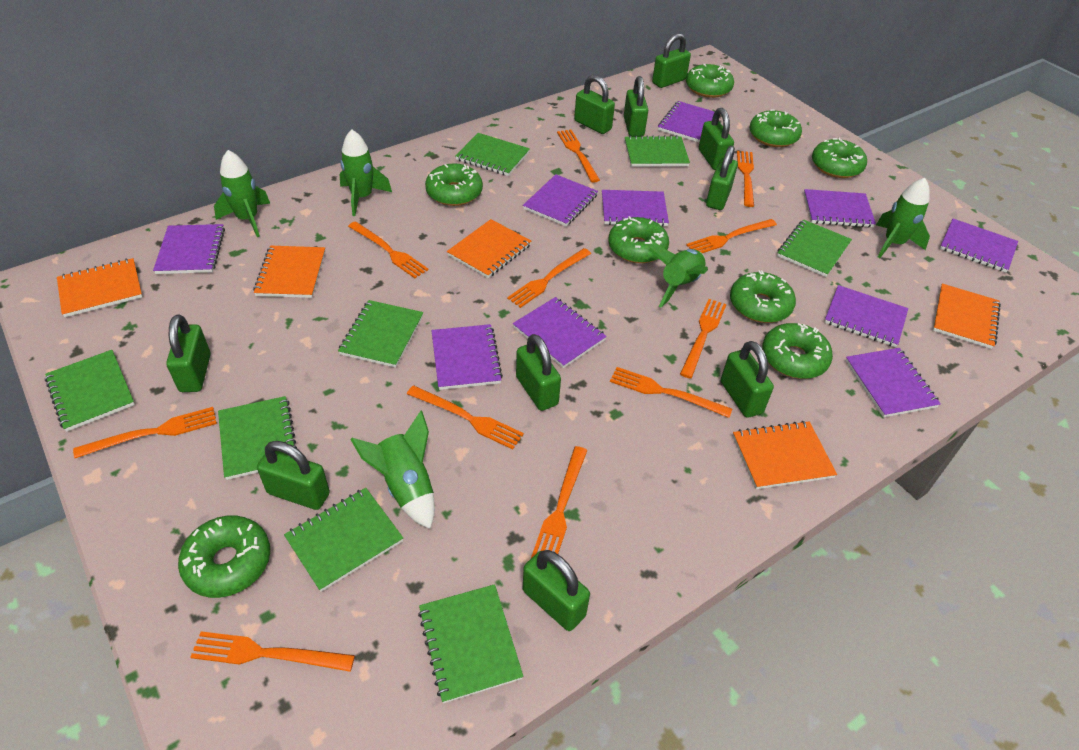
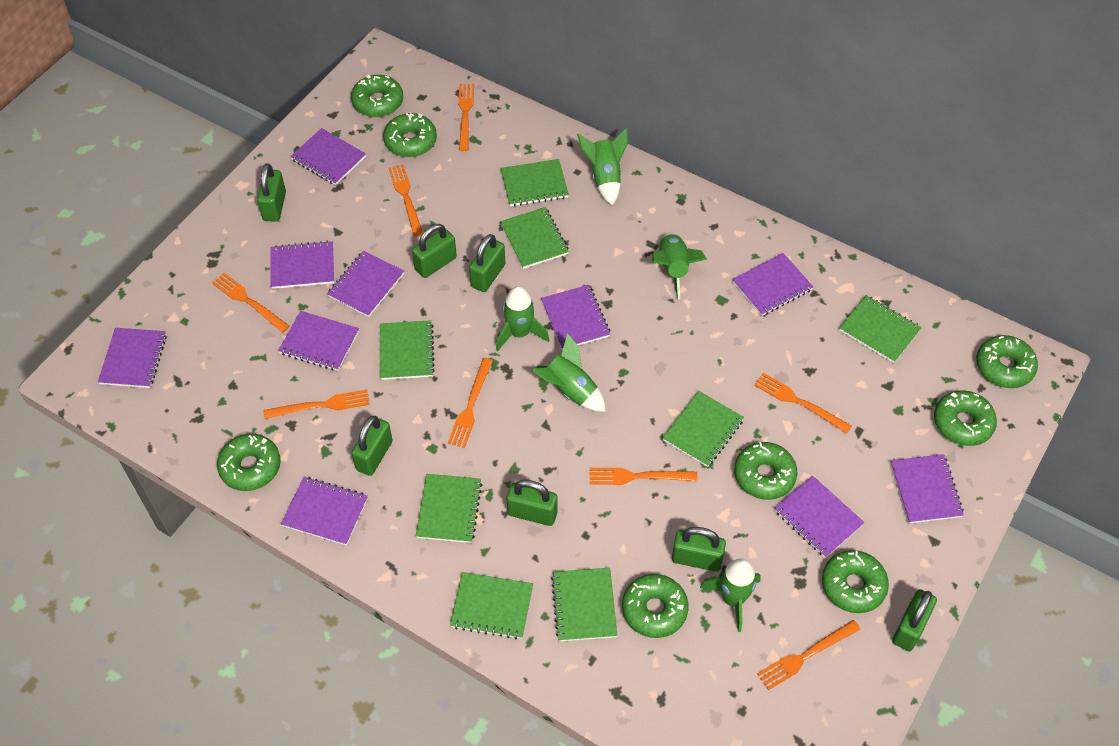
green padlock: [166,314,211,392] [257,441,330,510] [516,334,561,411] [523,550,590,631] [574,75,615,134] [624,76,648,137] [652,33,691,88] [699,108,734,170] [706,146,738,210] [721,341,774,418] = 10 -> [257,163,286,222] [352,416,392,476] [412,224,457,278] [469,234,506,292] [507,480,558,526] [672,527,726,572] [892,589,937,651] = 7
orange fork: [73,407,217,458] [190,631,355,672] [348,221,429,278] [407,386,524,450] [507,248,591,308] [531,446,588,558] [557,129,600,182] [610,367,732,418] [680,299,727,379] [686,219,777,253] [737,151,754,207] = 11 -> [212,273,290,333] [263,389,370,419] [388,164,423,237] [448,358,493,448] [458,84,474,151] [589,468,698,485] [754,373,852,433] [757,620,861,690] = 8
orange notebook: [57,258,143,317] [253,246,325,298] [447,219,531,278] [733,421,837,489] [933,284,1001,349] = 5 -> none = 0

